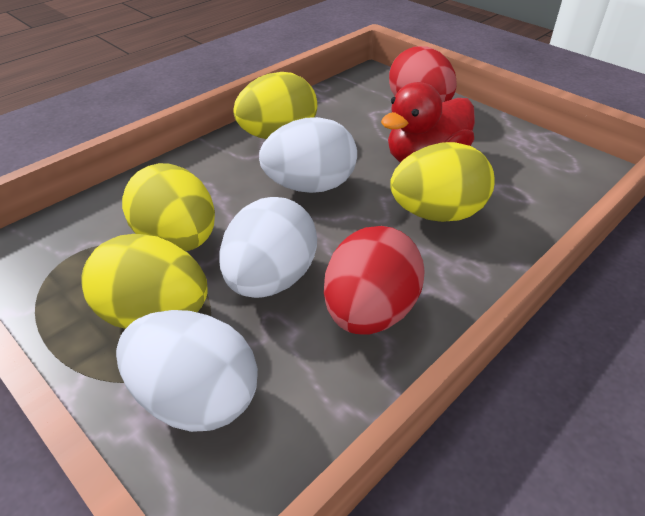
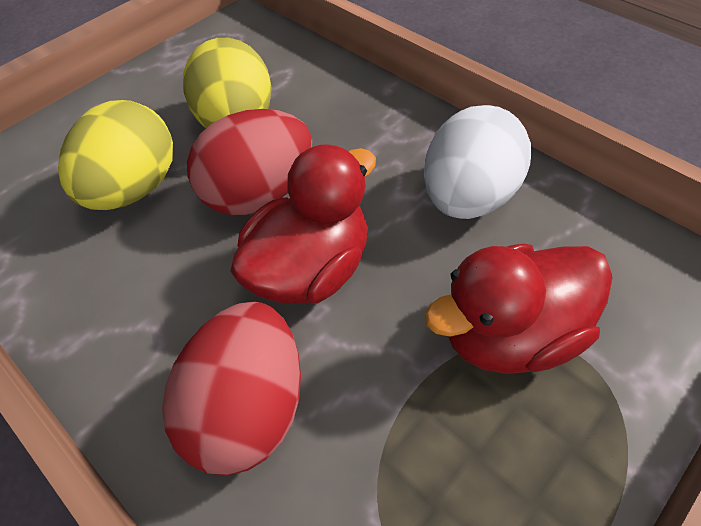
red duck: [381,82,475,163] = 1 -> [230,144,376,304] [424,244,613,374] = 2
white egg: [116,310,258,432] [219,197,317,298] [259,117,357,193] = 3 -> [424,105,531,219] = 1
yellow egg: [81,234,208,329] [122,163,215,251] [233,72,317,139] [390,142,495,222] = 4 -> [58,100,173,210] [183,38,272,128] = 2

